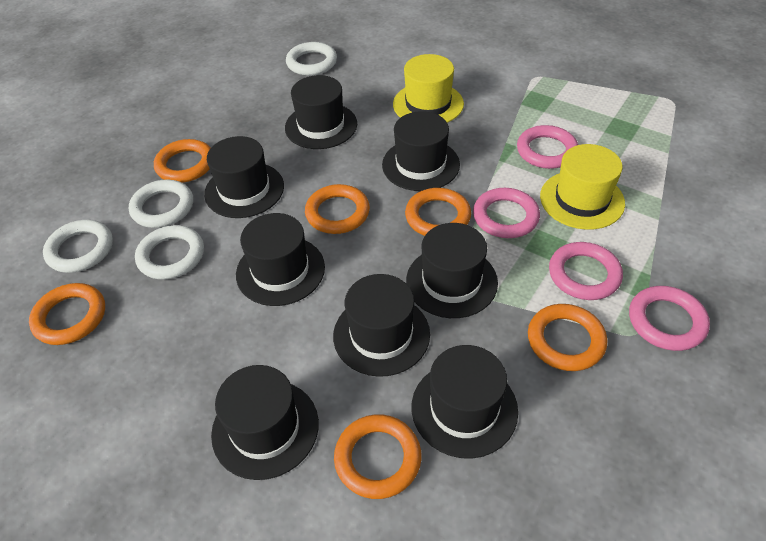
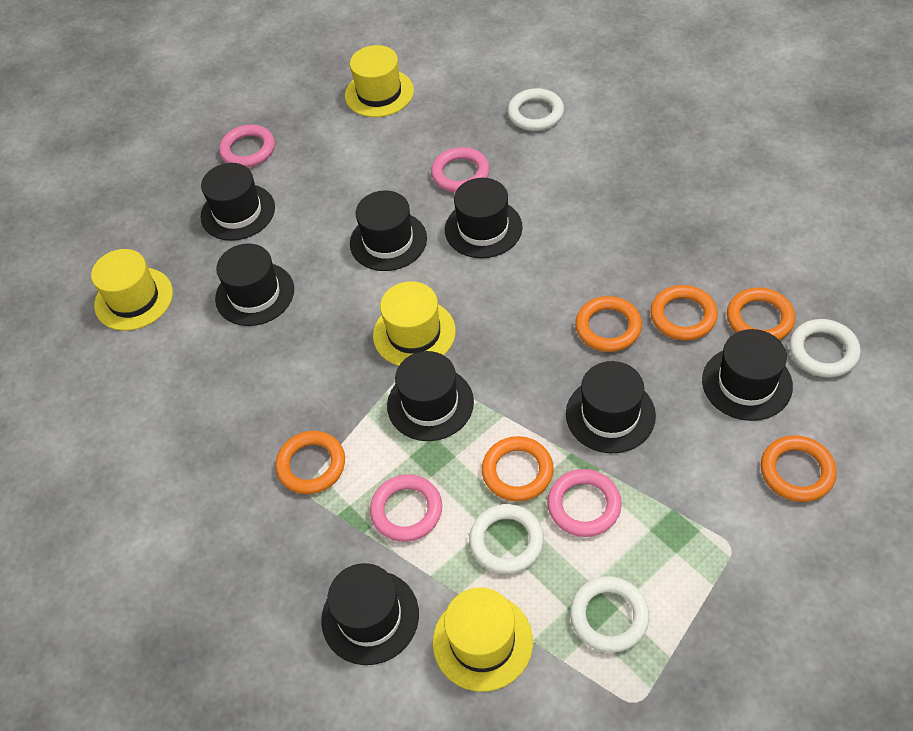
yellow hat: [393,54,464,123] [540,144,625,230] = 2 -> [91,249,173,331] [345,45,414,117] [373,281,456,366] [433,588,533,692] = 4

